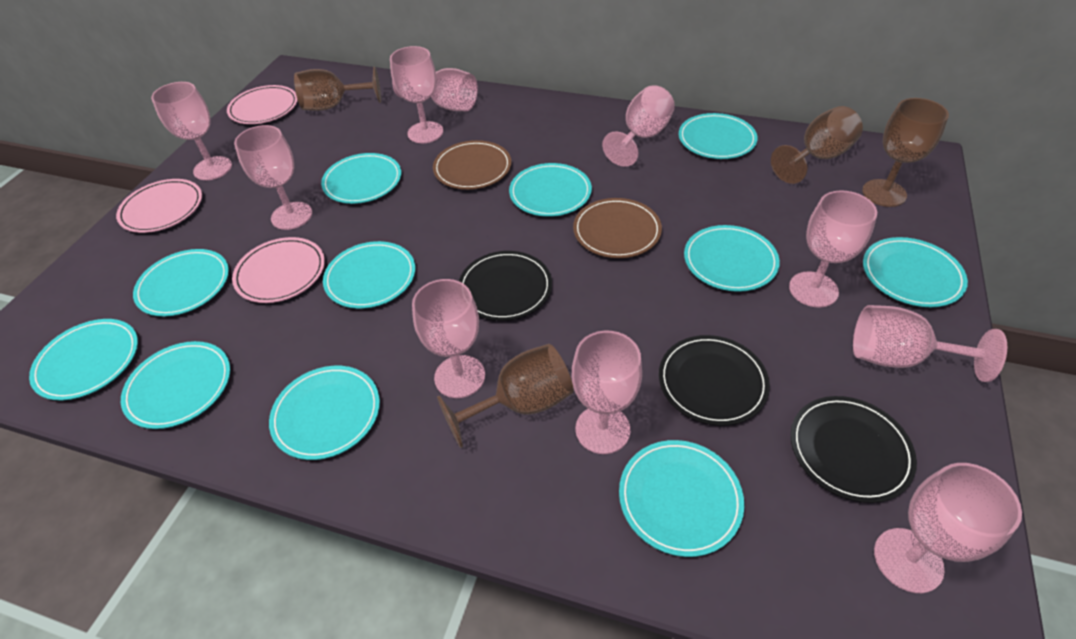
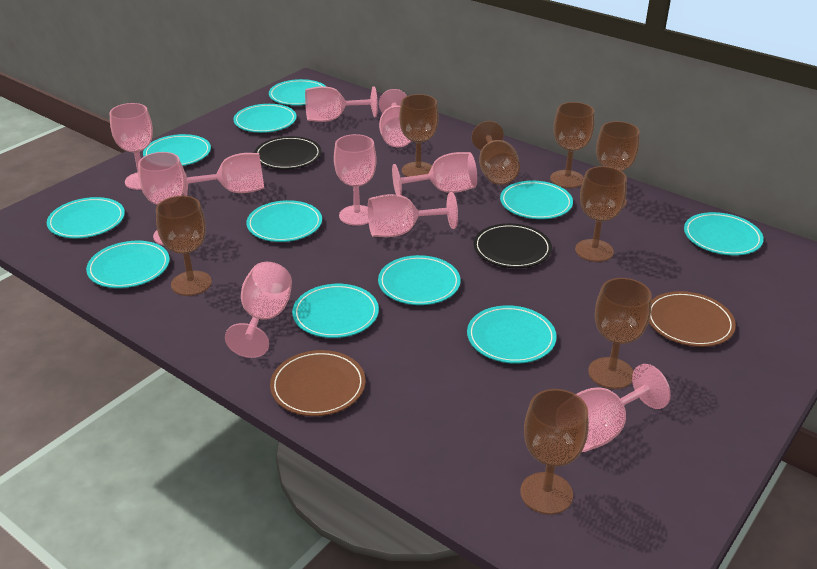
black plate: [459,251,552,321] [659,335,770,426] [791,396,917,503] = 3 -> [254,136,321,169] [473,223,552,268] = 2
brown goblet: [294,67,381,111] [437,344,573,448] [771,106,863,184] [862,98,949,207] = 4 -> [156,196,212,296] [399,94,439,177] [472,121,520,185] [520,389,589,515] [550,102,595,188] [575,166,627,262] [588,278,652,389] [596,121,640,208] = 8
pink plate: [116,179,202,233] [227,85,298,124] [232,237,325,303] = 3 -> none = 0

